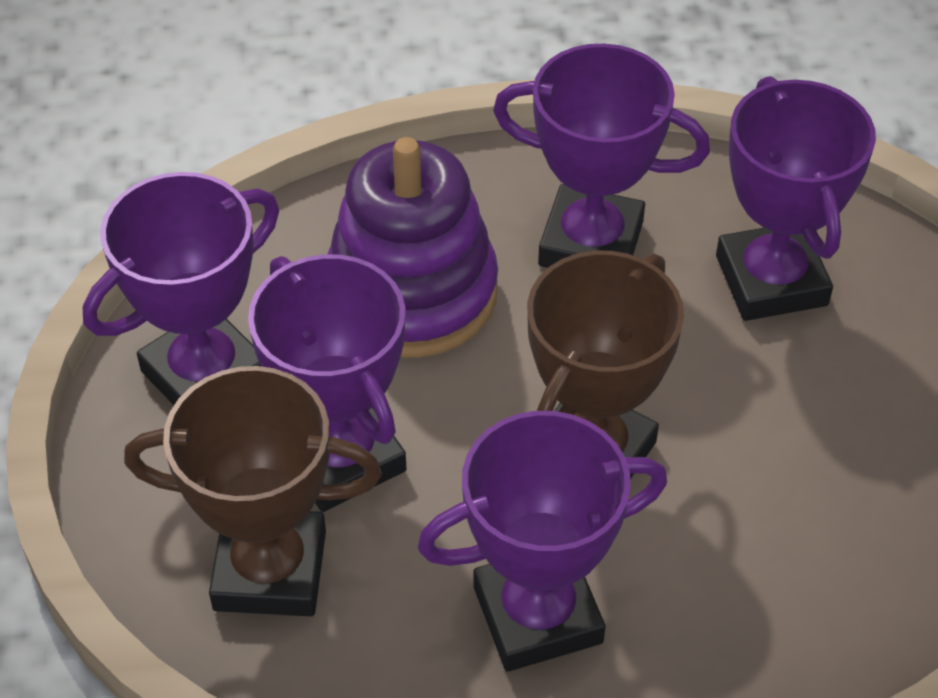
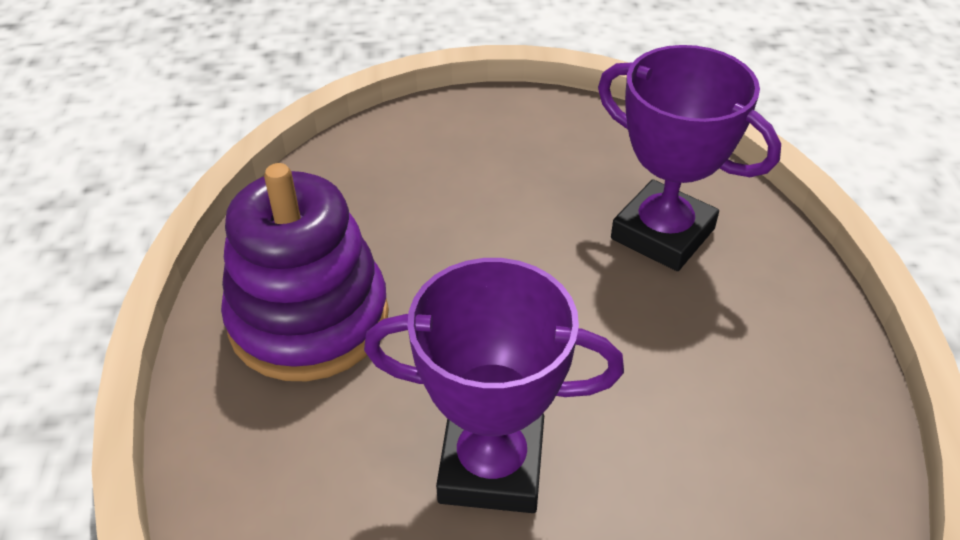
brown trophy: [124,366,382,616] [527,251,684,479] = 2 -> none = 0
purple trophy: [83,172,279,405] [248,254,406,512] [417,411,667,672] [493,43,710,268] [716,76,876,321] = 5 -> [364,258,624,513] [598,45,781,271] = 2

